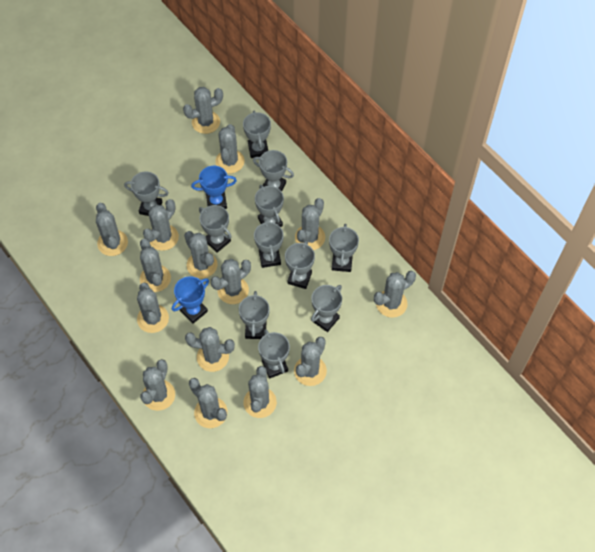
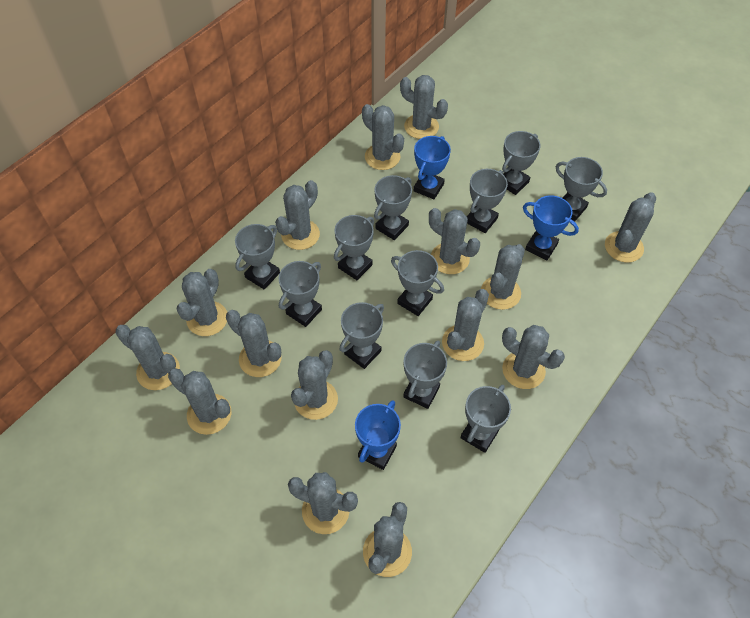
blue trophy: [172,276,209,324] [191,166,237,209] = 2 -> [355,400,401,470] [414,136,451,199] [523,195,579,260] = 3

